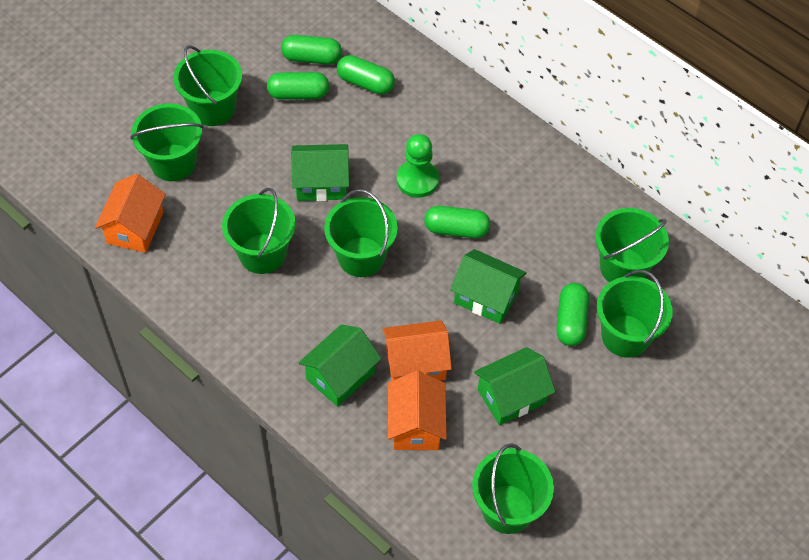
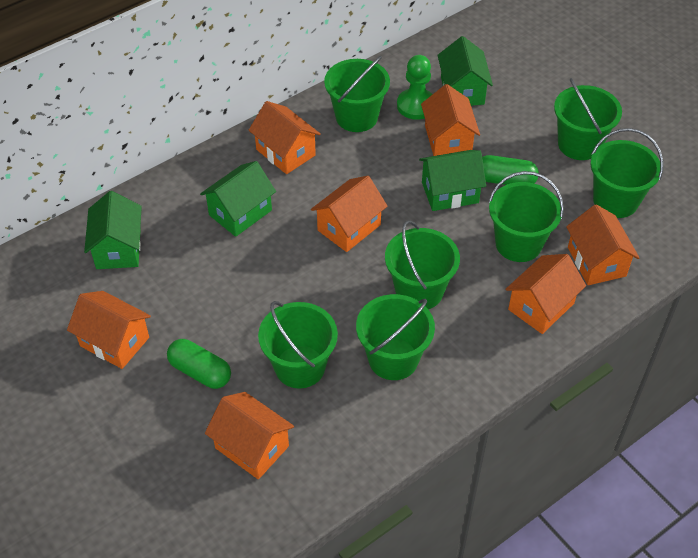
green capsule: [267,72,329,100] [281,35,342,65] [337,55,395,95] [424,206,490,238] [557,283,589,346] = 5 -> [167,339,231,389] [482,155,539,185] = 2
orange house: [95,174,166,253] [383,320,452,381] [388,371,447,450] = 3 -> [67,291,151,369] [205,392,294,480] [249,101,321,174] [311,176,388,252] [421,84,480,156] [505,254,586,334] [566,204,640,285] = 7

